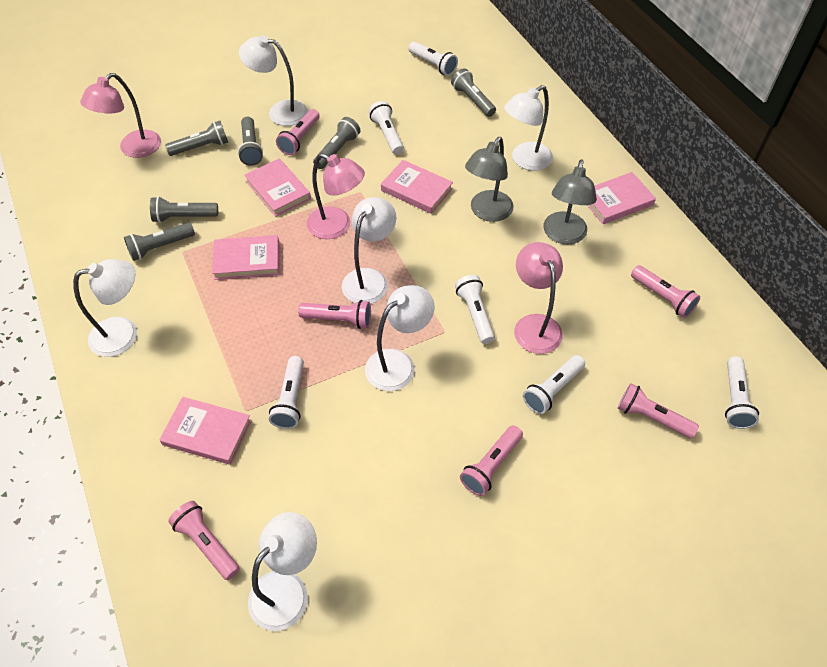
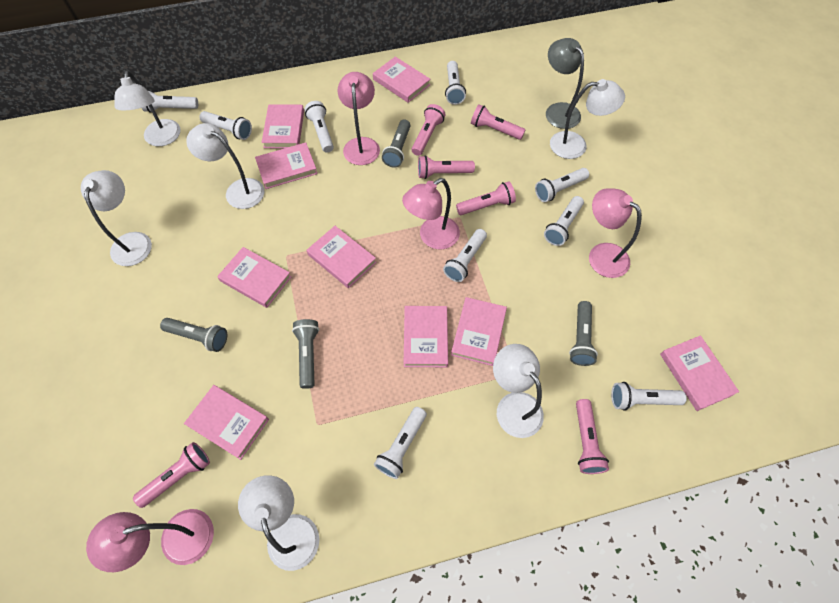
grey flashlight: [124,223,195,261] [150,196,218,223] [165,121,228,156] [238,117,263,166] [313,117,361,169] [451,68,496,117] = 6 -> [160,318,227,352] [292,319,319,389] [382,119,411,167] [569,301,598,366] = 4
grey lamp: [465,137,514,222] [543,159,597,244] = 2 -> [546,38,584,129] = 1
pink book: [159,397,252,465] [212,235,279,280] [244,158,311,217] [381,160,453,214] [587,172,656,224] = 5 -> [184,385,269,460] [217,247,291,308] [255,143,318,189] [261,104,304,148] [307,226,377,288] [373,57,430,103] [404,306,448,367] [451,297,507,366] [660,335,739,411] = 9
pink lamp: [80,73,161,158] [307,153,365,239] [514,242,563,354] = 3 -> [86,509,214,572] [337,72,380,165] [402,178,460,249] [589,188,642,278] = 4
white flashlight: [269,356,304,429] [369,101,404,155] [408,41,458,76] [455,275,495,344] [523,355,585,414] [725,356,759,429] = 6 -> [142,90,198,113] [199,111,252,140] [304,101,334,153] [374,407,427,479] [443,229,487,282] [445,61,466,105] [535,168,589,202] [544,196,584,246] [611,382,687,411] = 9

